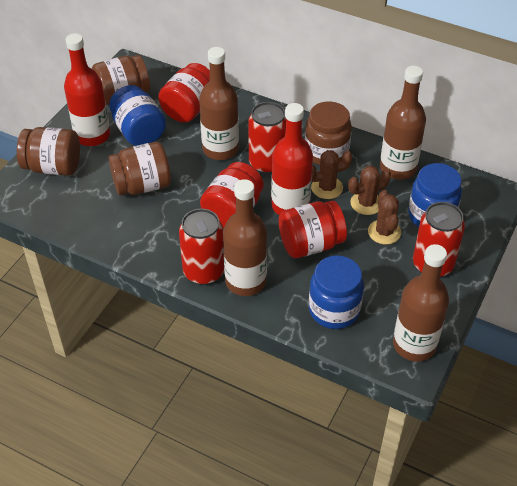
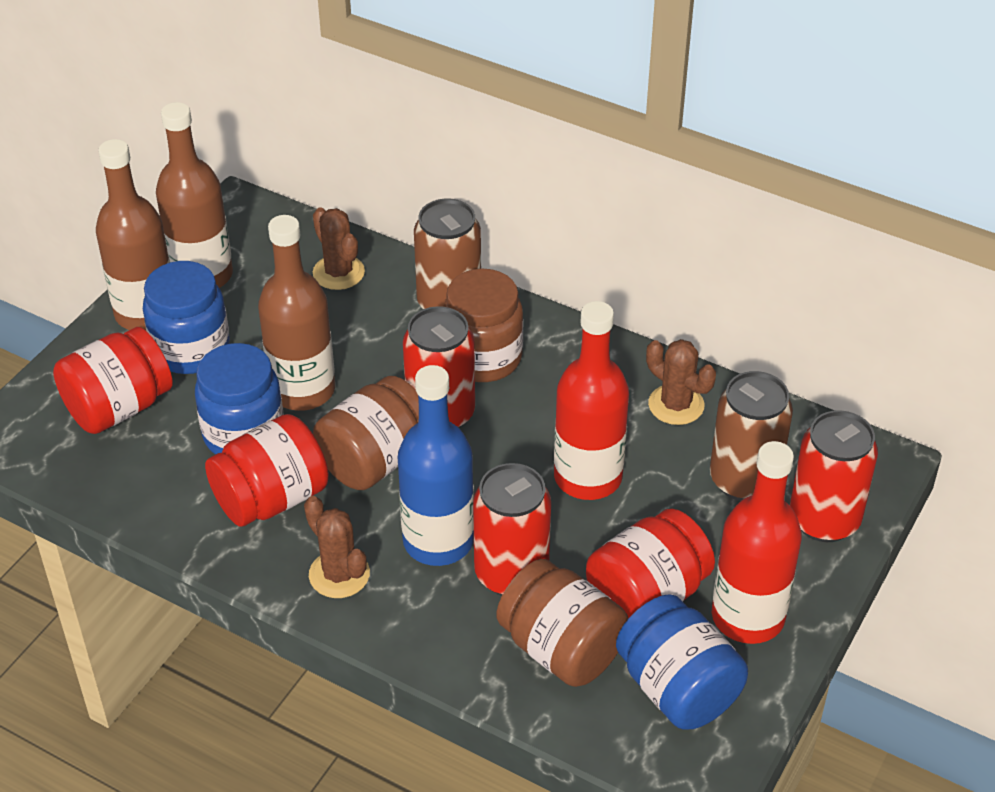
blue bottle: none = 0 -> [398,365,474,566] = 1
brown bottle: [199,47,239,160] [223,179,267,296] [380,66,426,180] [393,244,449,361] = 4 -> [96,139,170,330] [156,102,233,288] [258,215,335,411] = 3
brown can: none = 0 -> [414,198,481,309] [710,371,793,501] = 2
brown jar: [17,127,80,176] [92,55,150,105] [109,142,171,195] [305,101,352,165] = 4 -> [313,376,419,490] [443,269,523,382] [496,559,628,687] = 3

